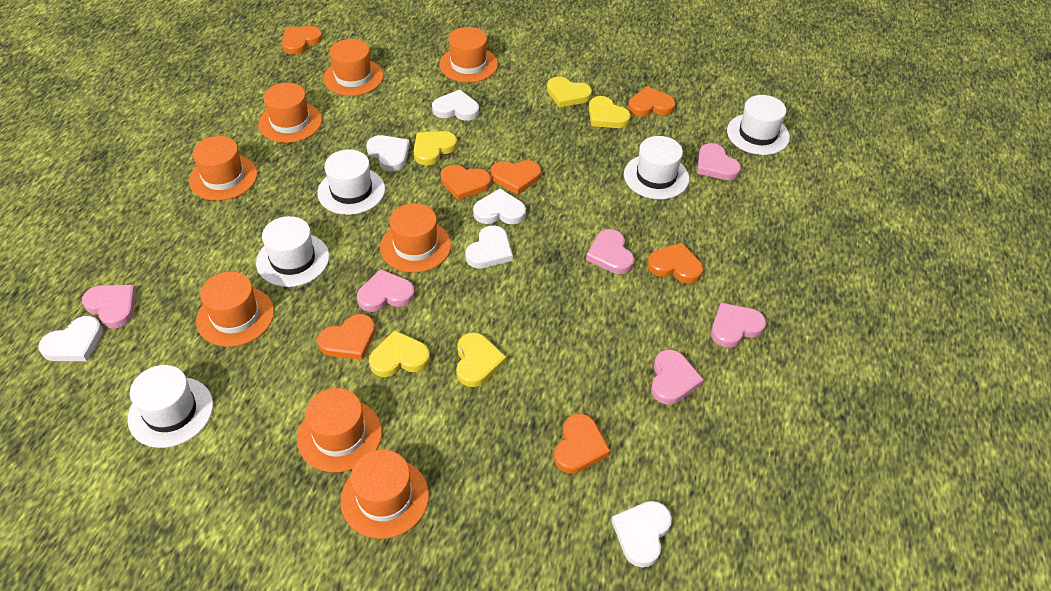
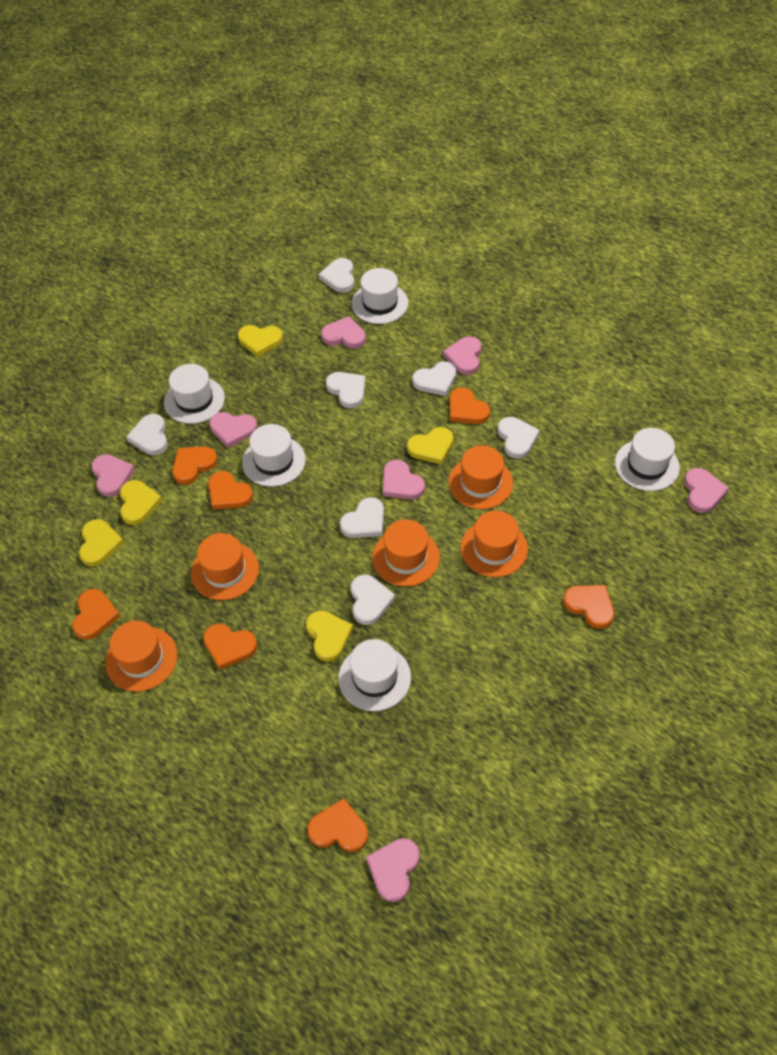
orange hat: [189,136,257,201] [196,272,274,347] [258,82,322,143] [297,388,382,473] [323,39,383,96] [340,450,429,539] [380,203,451,273] [440,27,498,83] = 8 -> [105,621,177,691] [191,533,259,600] [372,520,440,586] [448,445,513,509] [461,511,528,577] = 5
pink heart: [82,285,136,328] [357,269,415,312] [586,229,634,274] [651,350,704,404] [697,143,741,180] [711,303,766,348] = 6 -> [91,454,135,497] [210,412,257,448] [321,316,366,349] [366,838,420,902] [383,460,425,500] [443,336,481,375] [684,468,729,513] = 7
white heart: [38,316,103,361] [366,135,410,171] [432,90,479,121] [465,226,513,268] [473,189,526,224] [611,501,672,568] = 6 -> [126,414,168,455] [319,258,354,293] [326,372,365,408] [340,497,384,538] [351,575,395,625] [412,361,457,396] [498,417,540,459] = 7

